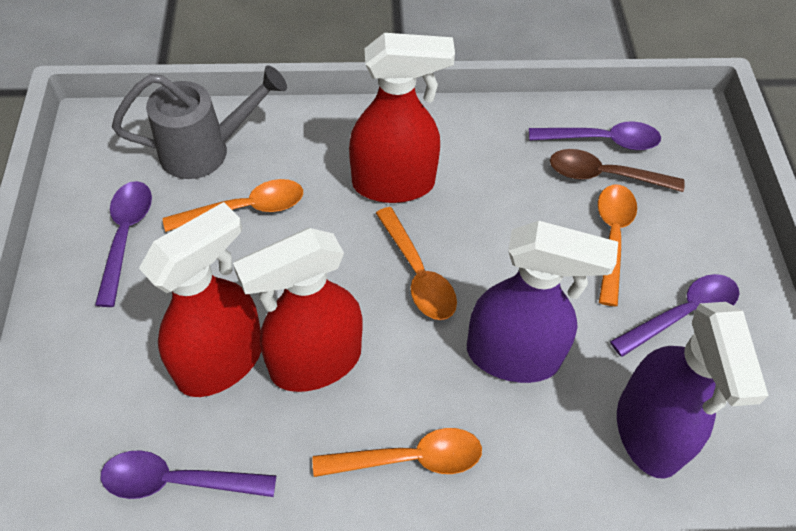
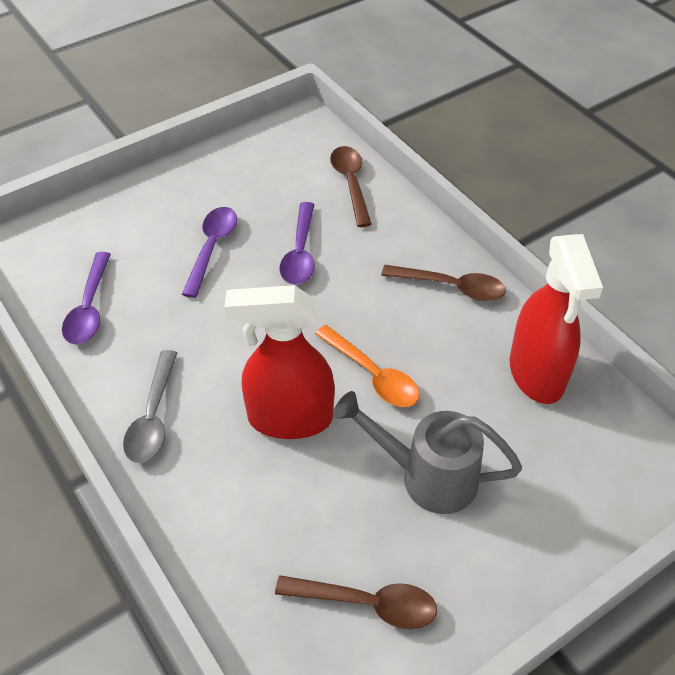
brown spoon: [550,149,685,192] = 1 -> [275,575,437,629] [330,146,372,227] [381,265,506,301] = 3
grey spoon: none = 0 -> [123,350,177,463] = 1
orange spoon: [163,179,303,232] [313,428,482,477] [376,207,457,320] [598,185,637,306] = 4 -> [315,325,419,407] = 1
purple spoon: [95,181,152,307] [101,450,277,499] [529,121,661,150] [610,274,739,357] = 4 -> [62,252,111,344] [182,207,237,298] [280,202,315,285] = 3
purple spray bottle: [467,221,618,383] [617,302,769,479] = 2 -> none = 0
red spray bottle: [139,202,261,397] [233,228,363,392] [349,33,455,203] = 3 -> [225,285,335,439] [510,234,603,404] = 2

